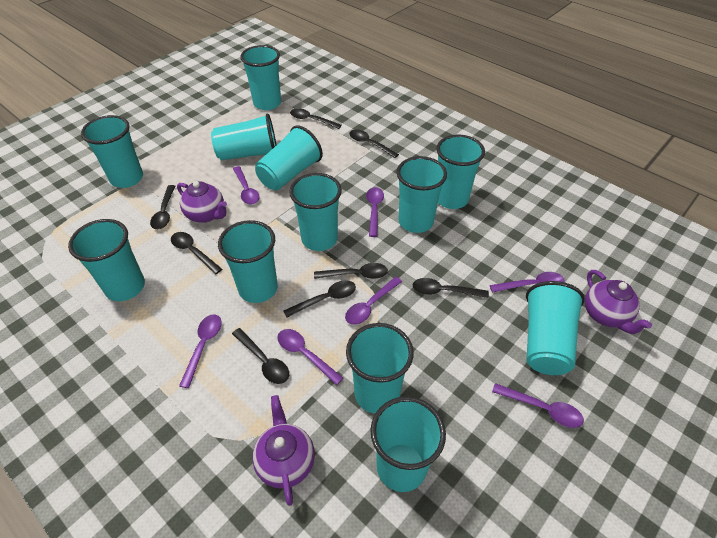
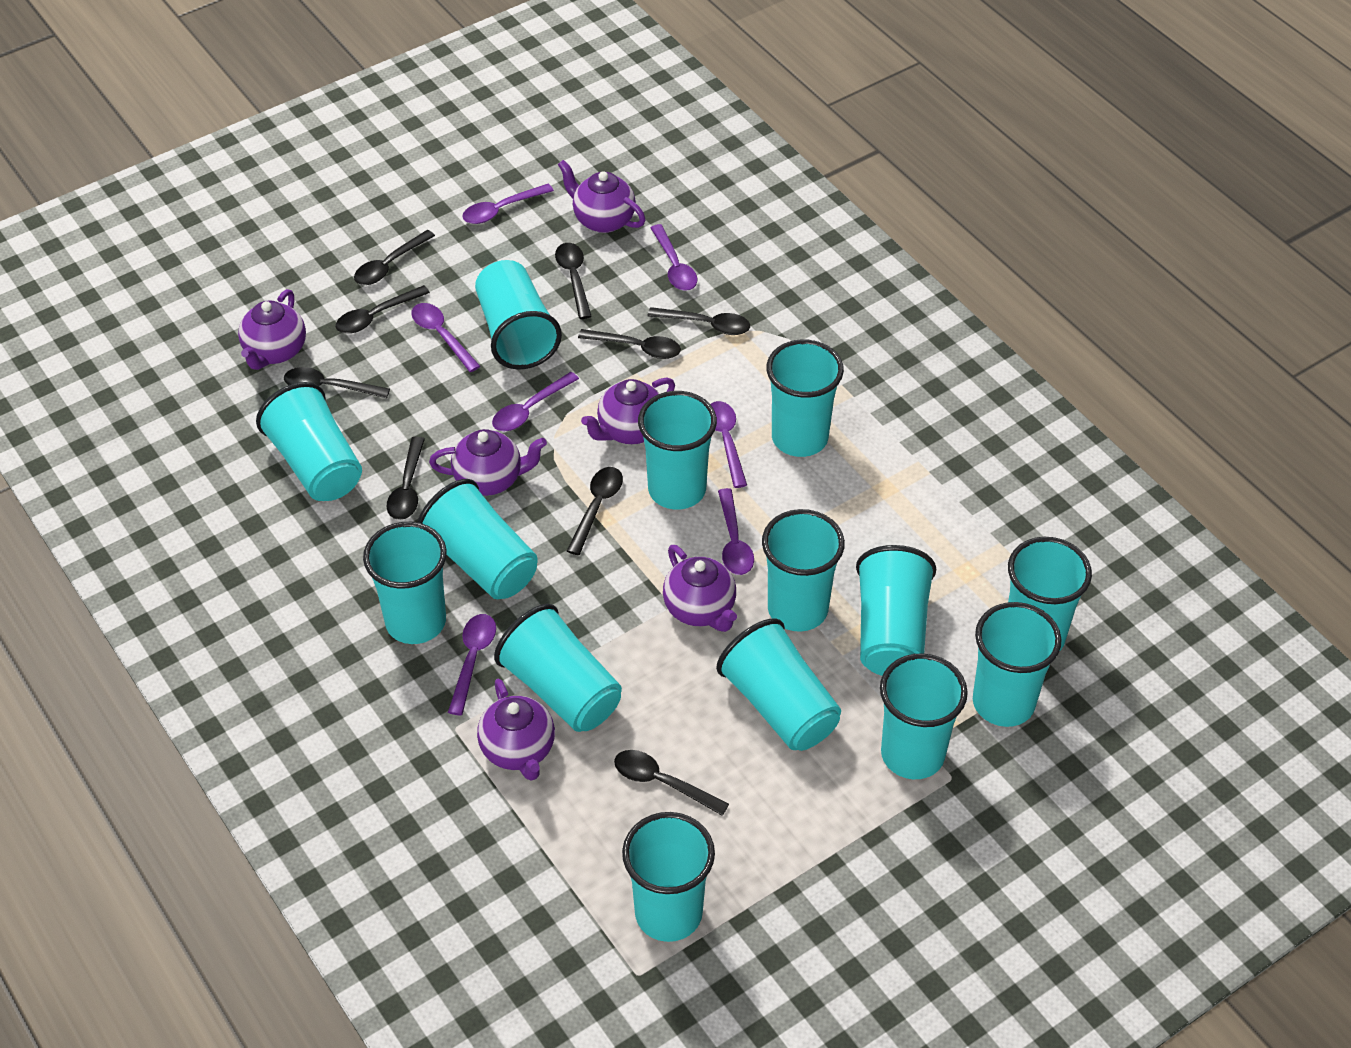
black spoon: [150,185,175,229] [171,232,222,274] [232,328,289,384] [283,280,356,318] [290,108,342,129] [314,263,388,279] [349,129,399,158] [413,278,489,298] = 8 -> [284,367,390,399] [336,285,430,334] [354,230,435,285] [387,437,425,520] [555,243,592,319] [567,467,623,555] [578,329,681,359] [614,750,729,816] [648,307,750,335] = 9
purple teapot: [177,181,227,223] [252,395,315,506] [585,270,652,334] = 3 -> [238,289,306,370] [429,429,547,496] [477,679,555,781] [558,160,645,233] [581,378,675,444] [663,545,737,632] = 6
turquoise cup: [68,219,145,301] [81,115,143,188] [211,114,276,160] [218,220,278,303] [240,45,281,110] [255,125,323,190] [289,173,342,251] [346,323,414,413] [371,396,446,492] [397,156,447,233] [436,135,485,209] [526,281,585,375] = 12 -> [256,382,362,501] [363,522,447,644] [417,479,538,599] [475,260,562,370] [494,604,622,732] [622,812,715,942] [638,391,717,510] [716,618,841,751] [762,509,845,632] [766,340,844,457] [856,545,936,676] [880,653,968,779] [973,602,1062,727] [1008,537,1092,652] = 14

